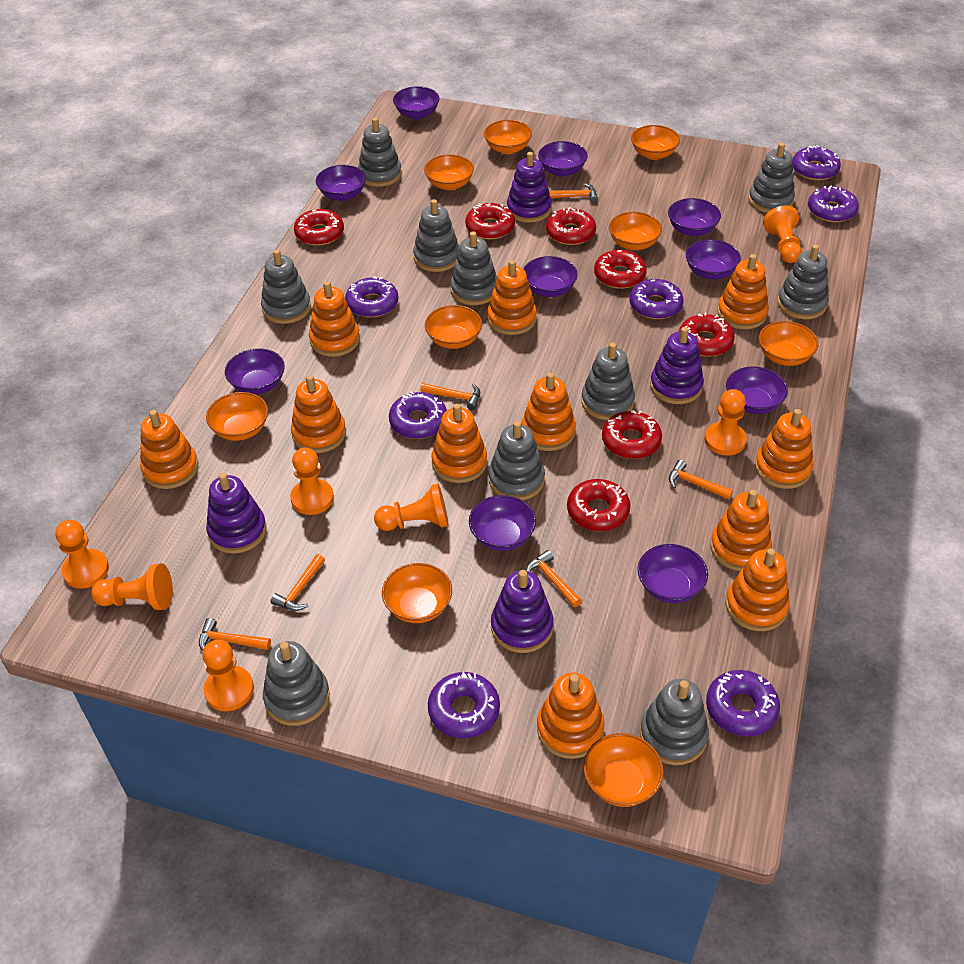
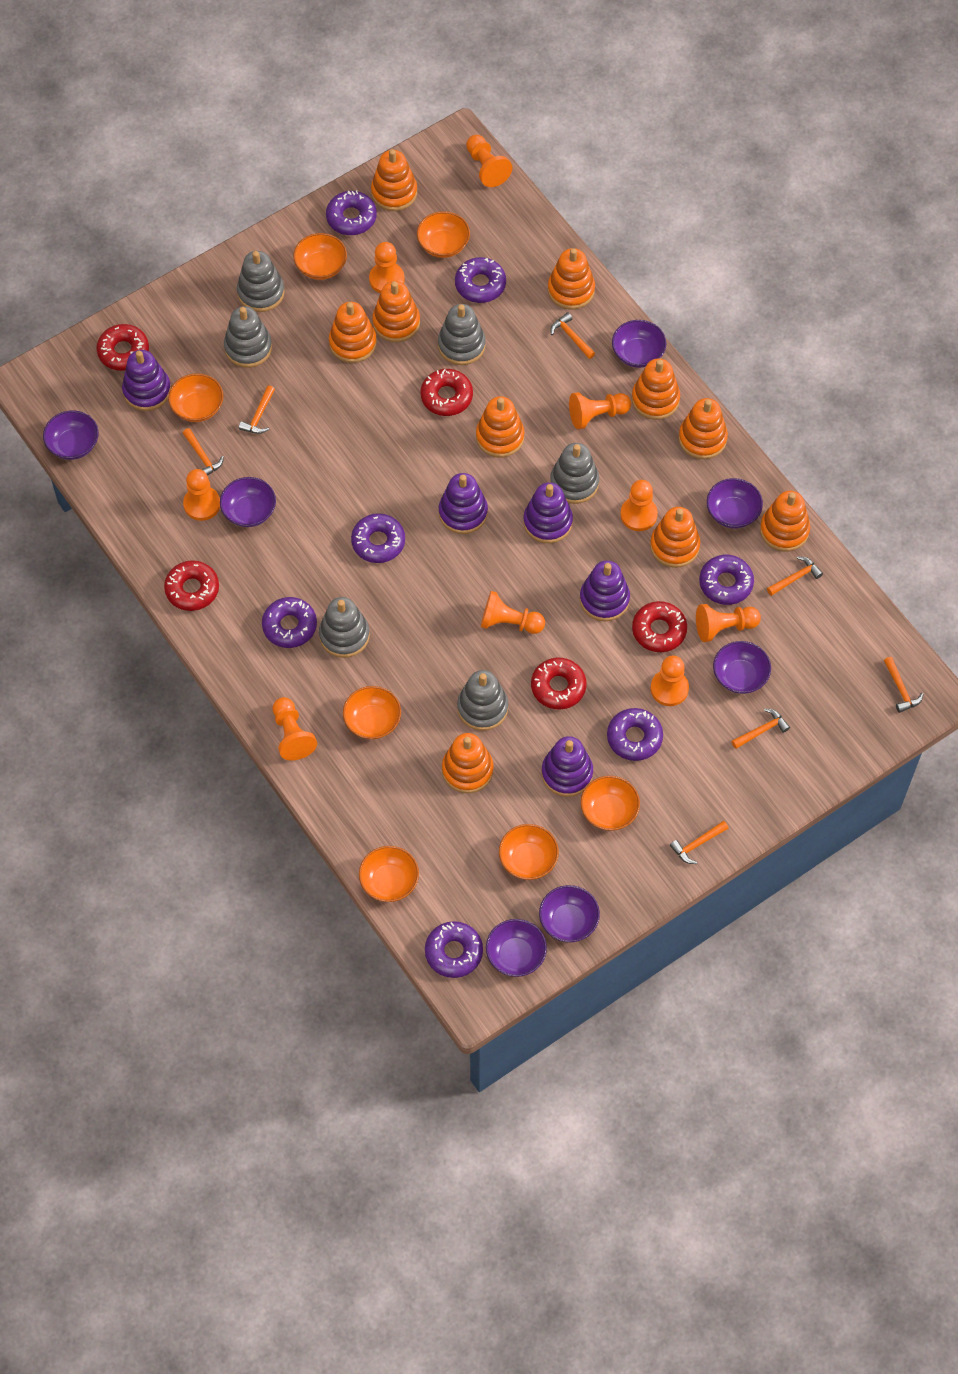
grey stacking toy: [261,250,311,324] [263,641,330,726] [358,118,402,187] [413,199,459,272] [450,231,497,305] [489,421,545,500] [581,342,635,420] [640,679,709,765] [748,143,795,213] [777,245,829,320] = 10 -> [224,306,272,368] [237,251,285,312] [319,597,370,658] [438,304,486,365] [457,670,508,731] [550,443,599,504] = 6
orange bowl: [206,392,268,441] [382,563,452,623] [424,154,474,190] [425,305,482,349] [484,120,532,154] [584,733,664,807] [609,212,662,250] [631,125,680,160] [759,321,819,366] = 9 -> [168,373,223,422] [293,233,347,280] [343,686,401,739] [359,846,419,902] [417,211,470,258] [499,824,559,880] [581,776,640,831] = 7
orange hammer: [199,618,271,651] [270,554,325,611] [421,383,480,410] [526,550,582,607] [549,183,598,203] [669,460,733,500] = 6 -> [183,428,224,476] [239,385,275,434] [550,312,595,359] [670,821,729,864] [731,708,790,749] [767,556,823,596] [884,657,924,713] = 7
orange pawn: [55,520,109,589] [91,563,173,610] [202,640,254,711] [290,448,334,515] [374,484,449,531] [704,389,747,455] [763,205,802,263] = 7 -> [183,469,220,521] [272,697,317,761] [369,242,405,293] [466,135,512,187] [481,591,545,634] [569,392,631,429] [620,480,658,531] [651,655,689,706] [696,604,761,642] = 9
orange stacking toy: [140,410,198,489] [291,375,346,453] [309,281,360,357] [432,404,487,483] [487,260,537,335] [521,372,576,451] [537,672,605,759] [710,490,772,571] [717,254,769,329] [725,548,790,631] [755,409,814,489] = 11 -> [329,302,377,363] [371,149,417,211] [372,281,420,342] [442,733,494,793] [476,396,524,458] [548,248,595,310] [632,358,680,420] [650,507,700,568] [679,398,728,459] [760,491,810,552] = 10
purple bowl: [225,349,285,395] [316,165,366,201] [393,86,440,119] [469,495,536,551] [523,256,578,297] [538,141,588,177] [638,544,708,603] [668,198,721,236] [686,239,741,279] [726,366,788,414] = 10 -> [43,410,99,460] [220,477,276,527] [486,919,547,977] [539,885,600,942] [612,320,666,368] [707,478,763,528] [713,641,771,694] = 7
purple stacking toy: [206,473,267,554] [491,570,554,653] [507,152,552,223] [650,327,704,404] = 4 -> [122,350,171,411] [439,473,488,534] [523,482,573,543] [541,736,593,797] [580,560,630,621] = 5
red donut: [294,209,344,246] [465,203,515,240] [546,207,596,245] [567,479,631,531] [594,250,647,289] [602,410,662,459] [679,313,735,357] = 7 -> [97,324,149,371] [164,560,219,611] [420,369,473,416] [531,658,587,709] [632,601,687,652] = 5

